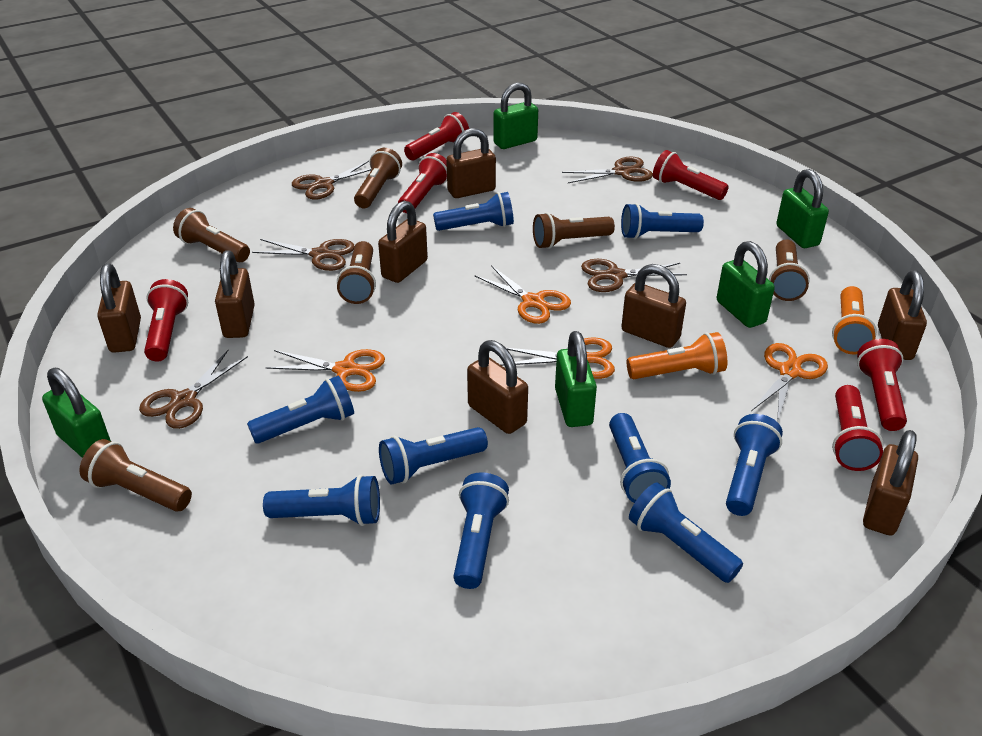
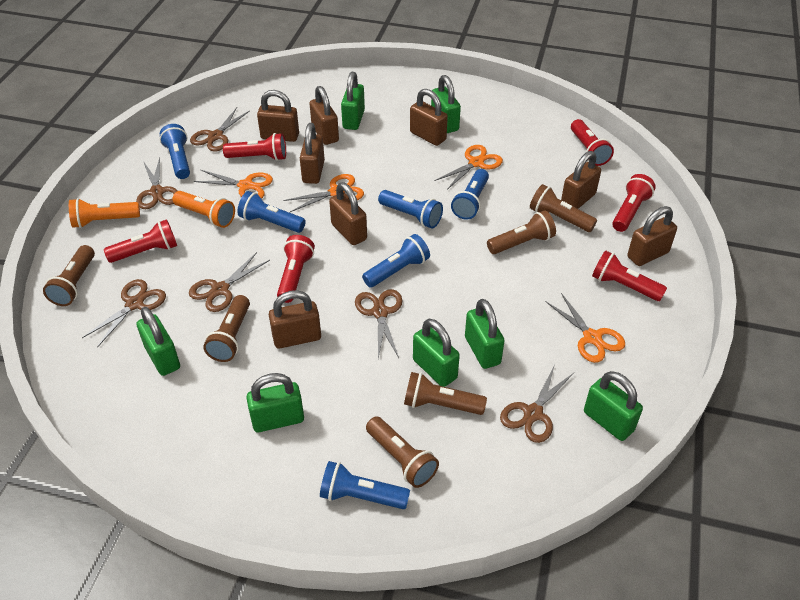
blue flashlight: [247,376,354,444] [263,475,380,526] [379,427,488,484] [433,192,514,231] [453,472,509,589] [609,413,671,503] [621,203,704,239] [629,482,743,583] [726,414,783,516] = 9 -> [160,124,190,179] [237,191,306,233] [320,461,410,509] [362,234,430,288] [378,190,443,228] [451,169,489,220] = 6
brown scissors: [139,350,248,429] [252,239,354,271] [292,161,372,199] [562,157,653,183] [581,259,687,292] = 5 -> [82,279,166,348] [136,158,178,209] [189,252,270,312] [190,107,250,151] [355,289,402,359] [500,364,574,443] = 6
green padlock: [42,368,111,458] [493,82,538,149] [555,331,597,427] [717,241,775,328] [776,169,829,248] = 5 -> [137,307,180,376] [246,373,304,432] [341,72,365,130] [413,319,460,387] [431,75,461,133] [465,299,505,369] [584,371,643,441] = 7

